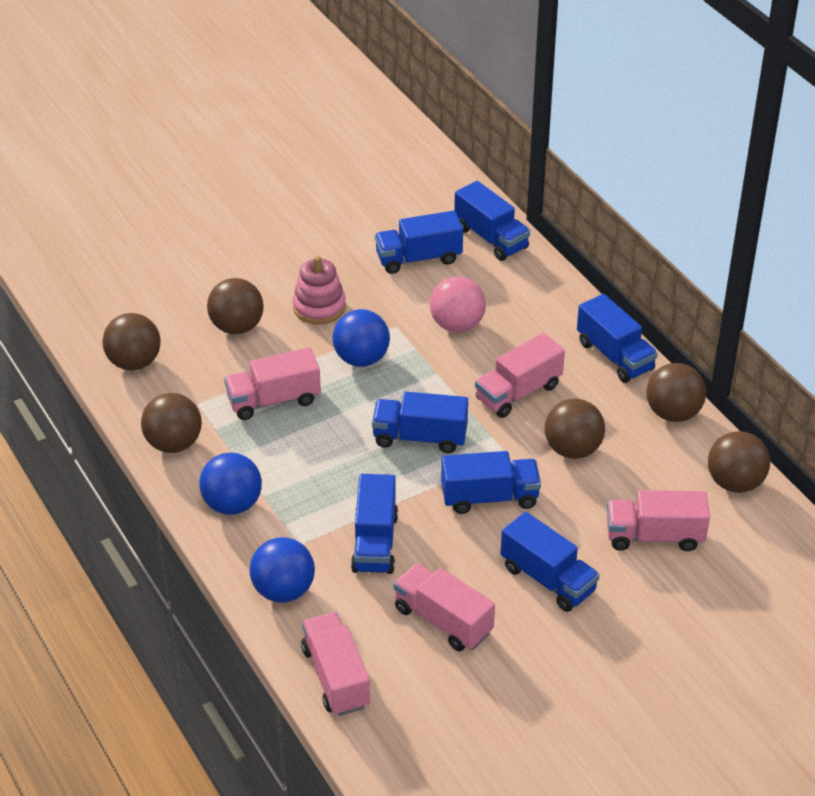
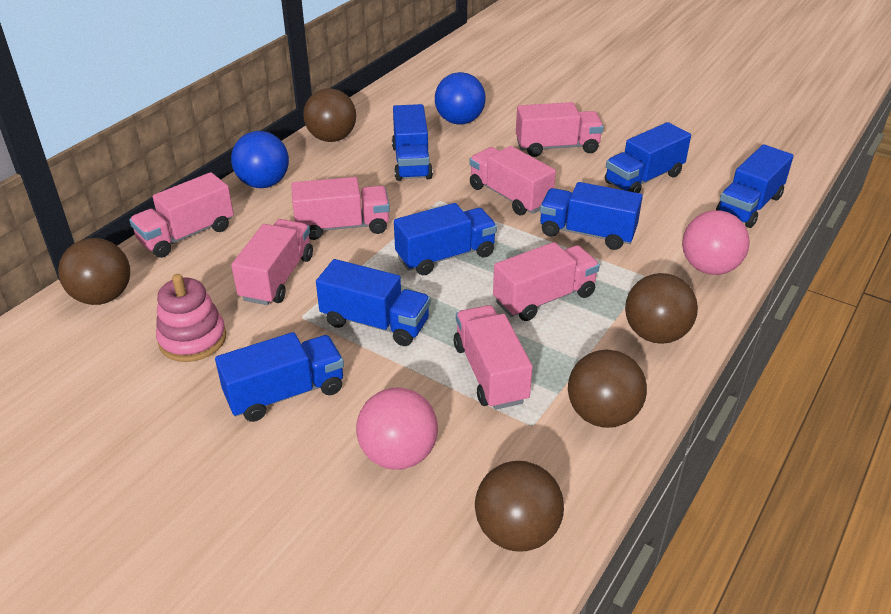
blue ball: [199,452,262,515] [250,537,315,602] [333,309,390,367] = 3 -> [231,131,289,188] [435,72,486,125] = 2
brown ball: [103,313,161,370] [141,393,202,453] [207,278,264,334] [545,399,605,459] [647,363,706,422] [708,431,770,493] = 6 -> [58,238,130,305] [303,88,356,142] [475,461,564,551] [568,349,647,428] [625,273,698,344] = 5
pink ball: [430,276,486,332] = 1 -> [356,387,438,470] [682,210,750,275] = 2
pink truck: [224,347,321,420] [301,612,370,716] [394,563,495,651] [475,333,565,418] [607,490,710,551] = 5 -> [129,172,234,258] [231,219,313,305] [291,177,390,240] [454,305,533,410] [469,146,556,215] [493,242,600,321] [516,102,604,157] = 7

